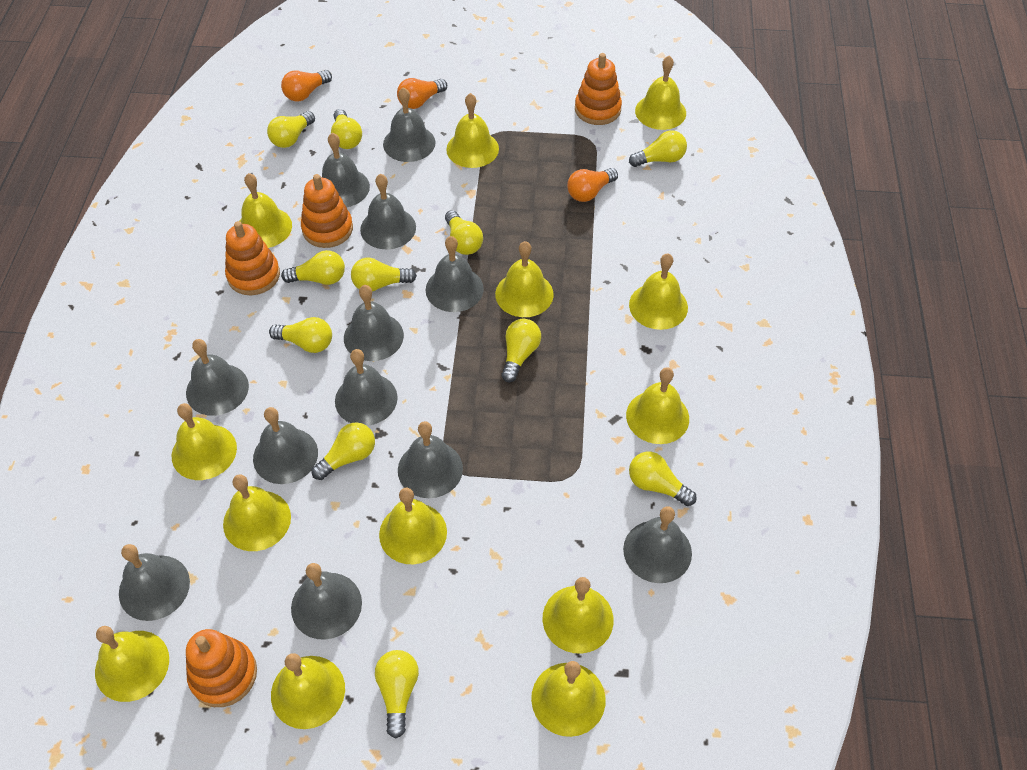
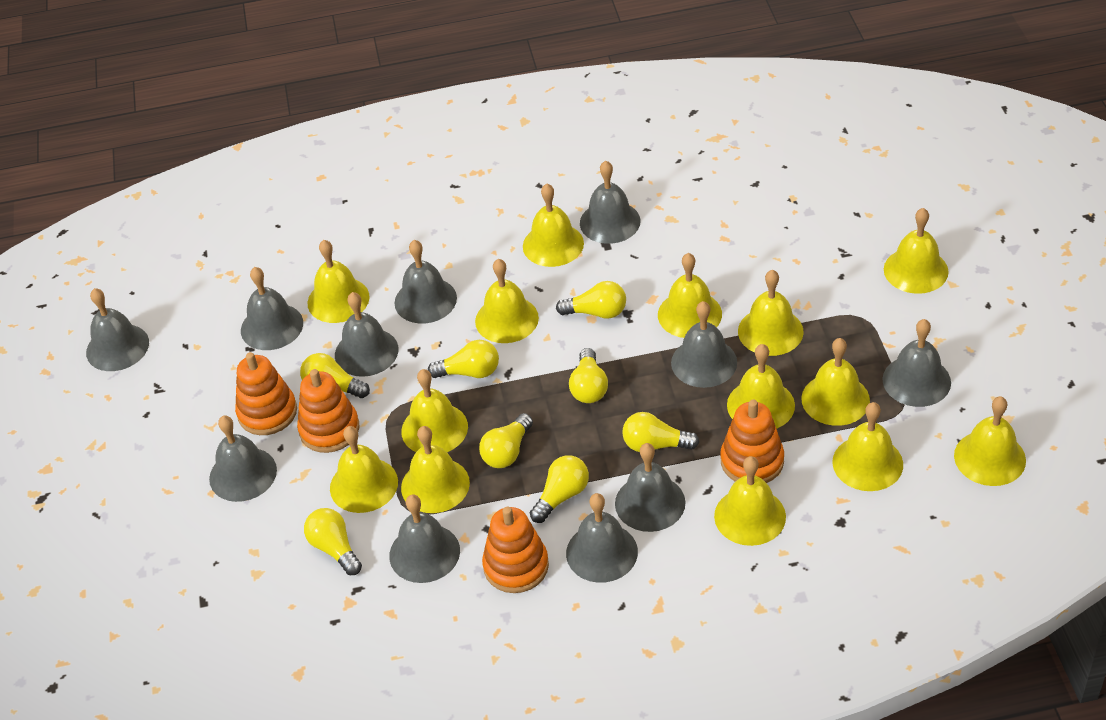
grey bell: [119,544,190,621] [186,339,249,416] [253,407,318,484] [291,563,362,640] [322,133,370,207] [335,349,398,426] [344,285,404,361] [360,174,416,249] [383,87,435,162] [398,421,463,498] [426,236,484,312] [623,506,692,583] = 12 -> [86,288,149,371] [209,416,277,502] [241,267,303,350] [335,292,399,377] [389,495,460,583] [394,240,457,323] [566,493,638,583] [580,161,640,244] [615,443,685,532] [671,301,737,388] [882,319,951,407] = 11
orange light bulb: [281,70,332,101] [397,78,447,109] [567,168,618,202] = 3 -> none = 0
yellow bell: [95,626,169,702] [172,403,237,480] [223,474,291,551] [240,173,292,248] [271,653,345,729] [379,488,447,564] [446,93,499,168] [495,241,554,317] [531,661,606,737] [543,577,613,654] [626,367,689,444] [629,253,688,330] [635,56,686,130] = 13 -> [308,240,370,323] [330,426,398,513] [401,369,468,452] [401,426,470,513] [475,259,539,343] [523,184,584,267] [658,253,722,338] [714,456,786,546] [727,344,795,429] [738,270,804,356] [801,338,870,426] [832,402,903,491] [884,208,948,294] [954,396,1026,486] = 14
yellow light bulb: [267,111,315,148] [269,317,332,353] [281,250,345,285] [312,422,375,480] [331,109,362,149] [351,258,417,292] [375,650,419,738] [445,210,483,255] [501,319,541,382] [629,130,687,167] [629,452,697,506] = 11 -> [300,353,370,398] [304,508,362,575] [428,340,499,378] [479,413,533,468] [530,455,589,523] [556,281,626,319] [569,348,608,403] [622,412,699,452] = 8

